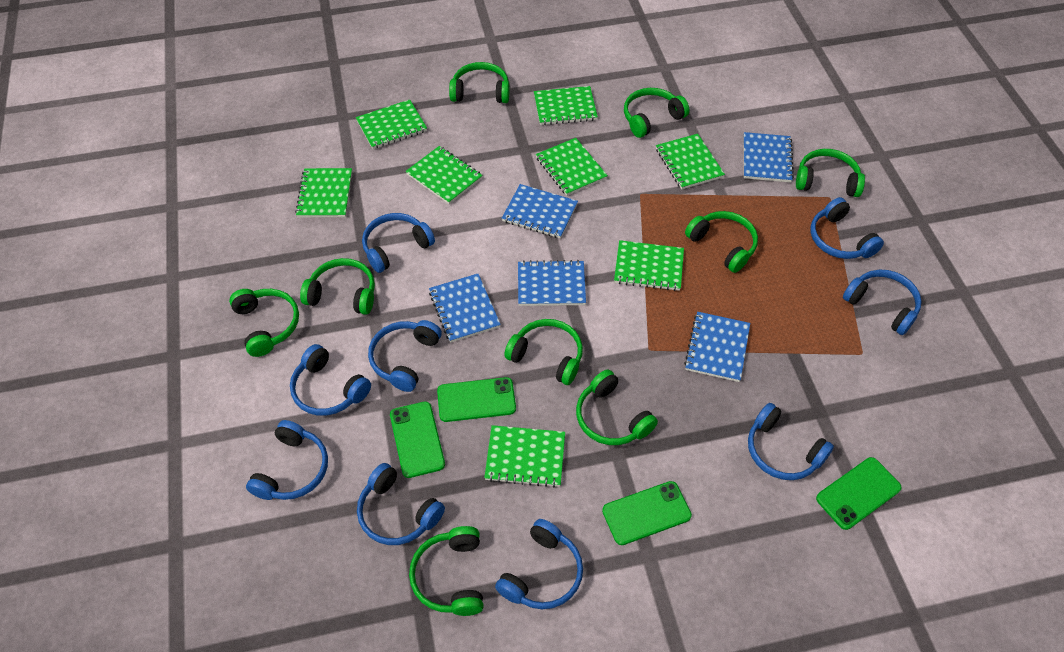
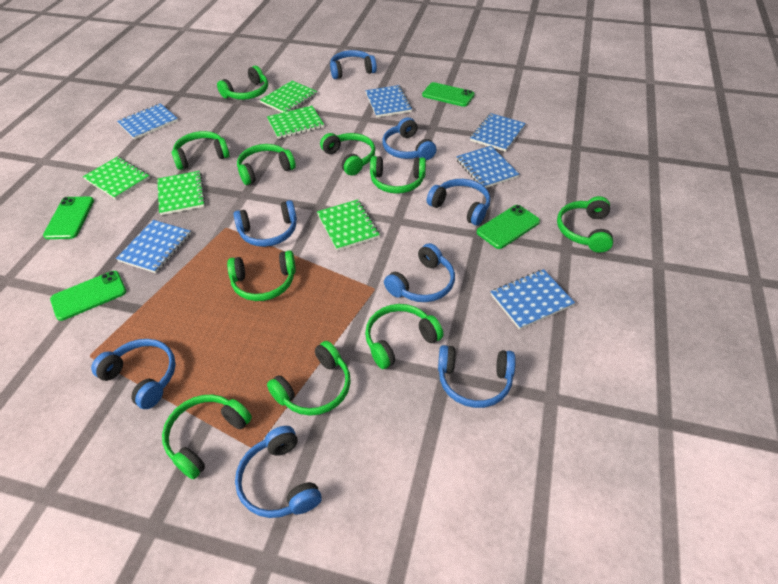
blue headphones: [246,420,328,500] [290,344,371,416] [357,463,445,545] [362,213,435,273] [368,320,442,392] [495,519,583,609] [748,403,834,480] [811,197,884,259] [843,270,922,335] = 9 -> [91,339,176,409] [234,200,297,247] [235,426,322,518] [330,50,377,79] [382,117,436,160] [384,243,455,302] [427,179,490,225] [438,345,516,408] = 8
blue notebook: [429,274,501,343] [502,184,578,238] [518,260,586,306] [684,312,750,382] [744,132,794,182] = 5 -> [116,220,191,273] [117,103,178,140] [365,85,412,117] [456,146,519,188] [470,113,526,152] [491,269,575,330] = 6
green headphones: [229,289,299,357] [300,258,375,315] [409,526,484,616] [449,62,509,103] [504,319,583,385] [576,369,658,445] [624,88,690,138] [685,211,758,273] [796,149,865,197] = 9 -> [162,395,252,479] [172,131,230,170] [217,66,268,100] [227,250,296,301] [237,144,296,185] [267,341,351,416] [320,133,375,176] [365,304,443,369] [370,156,426,194] [557,196,613,253] = 10
green notebook: [295,168,352,218] [356,100,427,149] [406,146,483,204] [484,425,565,488] [534,86,598,125] [536,138,608,196] [614,240,684,291] [656,134,725,189] = 8 -> [83,156,150,200] [157,171,206,215] [260,81,317,113] [267,106,324,139] [317,199,380,251] = 5

